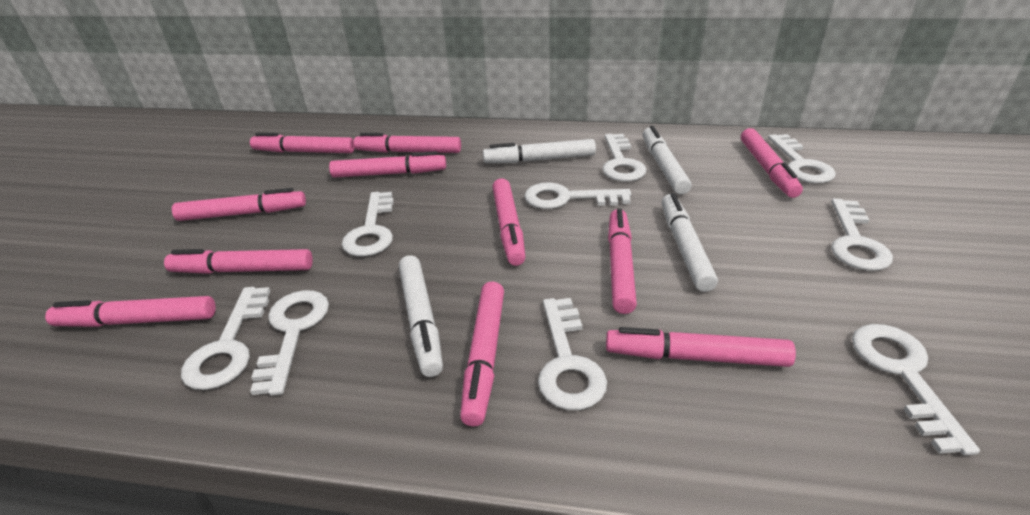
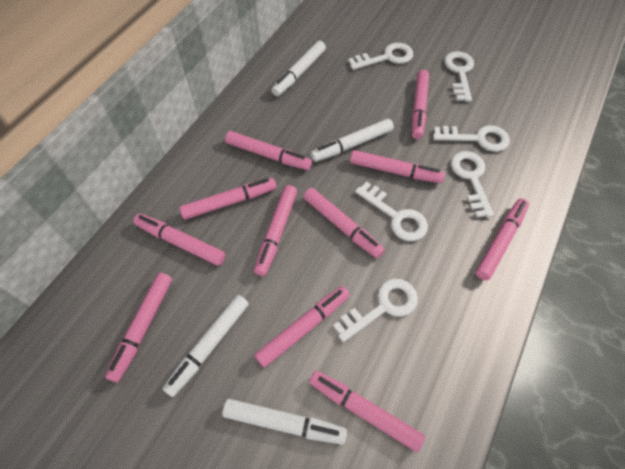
white key: [181,287,270,390] [250,290,329,396] [342,192,394,256] [524,182,631,209] [538,298,607,410] [602,134,647,182] [768,134,836,183] [831,199,893,271] [852,324,980,455] = 9 -> [333,279,418,342] [348,43,413,70] [355,182,428,241] [433,125,510,152] [444,51,474,102] [451,151,494,218] = 6

